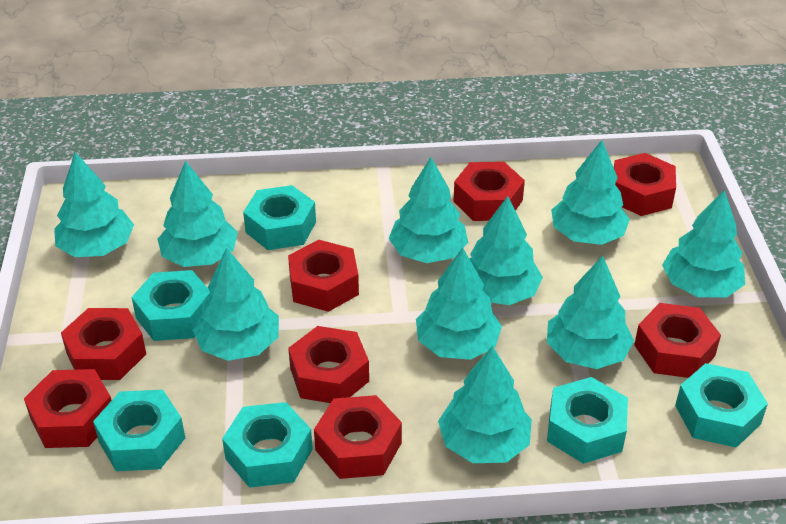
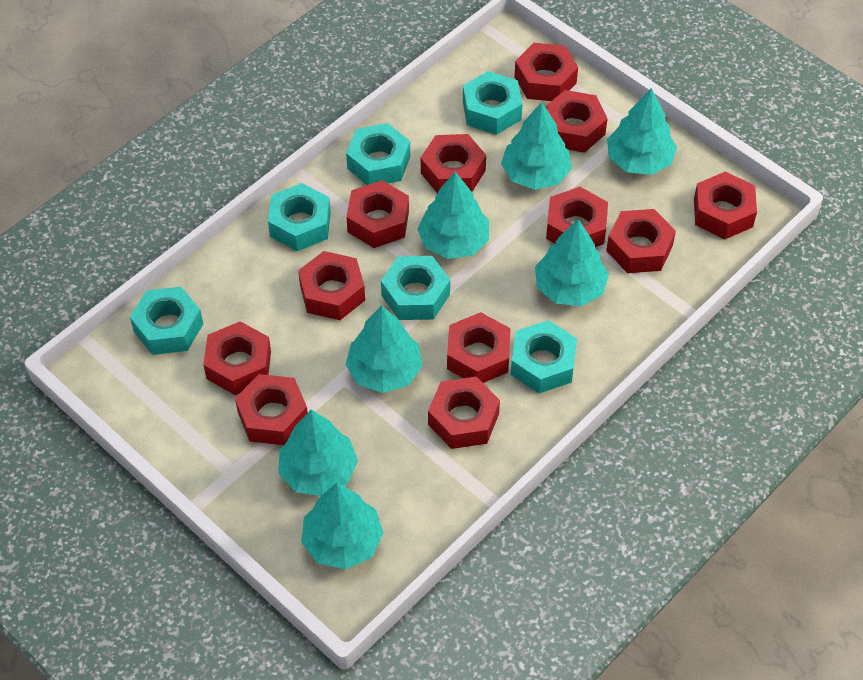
red nut: [24,369,112,448] [61,308,146,380] [288,240,359,312] [288,326,369,403] [314,395,402,479] [453,162,525,221] [614,153,676,216] [634,303,721,378] = 8 -> [203,321,271,395] [235,374,308,445] [298,251,365,320] [346,180,409,248] [421,134,486,194] [428,377,500,449] [447,312,511,383] [514,43,578,101] [545,90,608,153] [546,187,608,247] [606,209,676,273] [694,172,757,239] = 12
turquoise tree: [54,152,134,257] [158,161,238,267] [193,248,279,361] [388,157,468,263] [416,247,502,360] [438,346,532,463] [470,196,543,305] [547,255,634,369] [551,140,630,245] [662,190,745,297] = 10 -> [278,410,358,496] [301,483,384,569] [345,305,423,393] [417,172,489,259] [501,102,572,190] [535,219,609,306] [607,88,677,175] = 7

